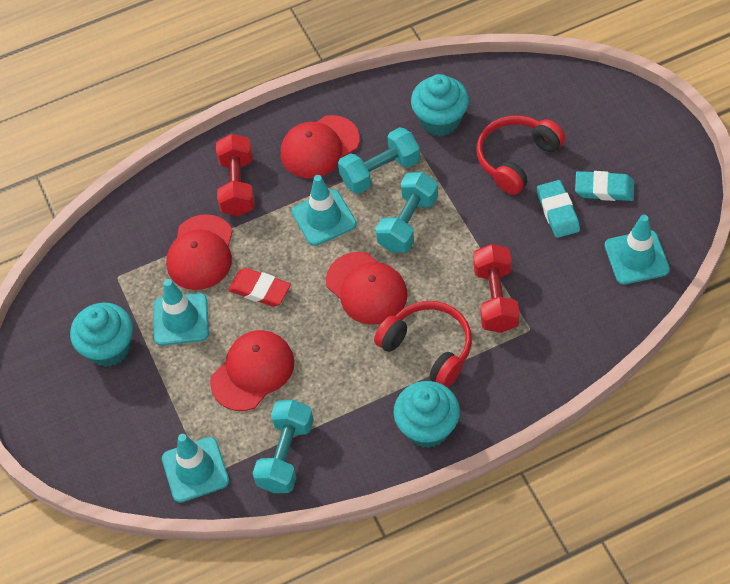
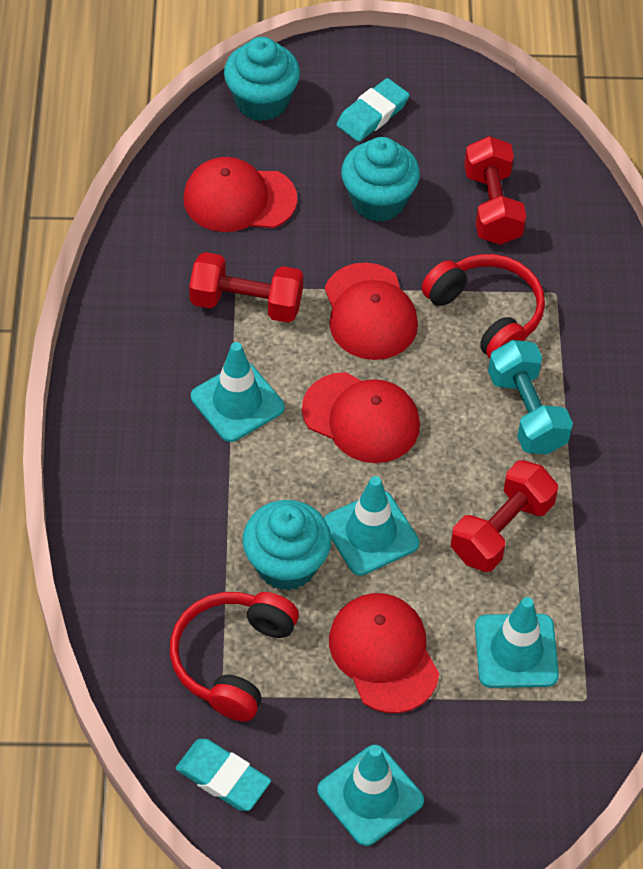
red dumbbell: [216,134,255,216] [473,244,520,333] = 2 -> [189,252,303,323] [451,460,558,572] [464,136,526,245] = 3
red eraser: [228,268,291,307] = 1 -> none = 0
turquoise dumbbell: [253,400,314,493] [338,127,420,194] [376,172,438,253] = 3 -> [488,340,573,454] = 1

